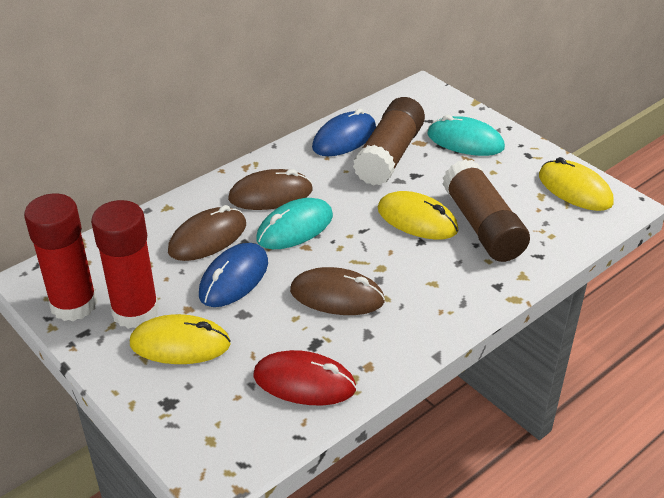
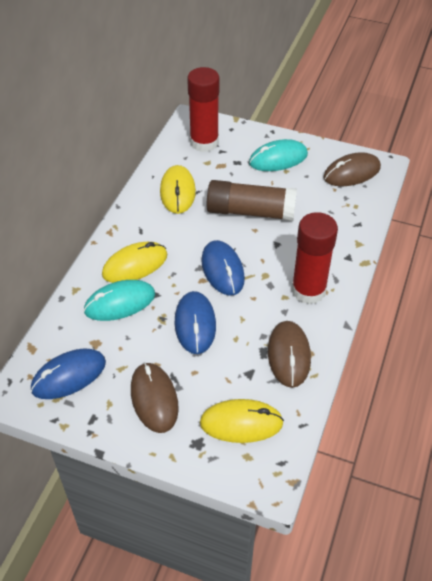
blue mouse: [199,243,268,307] [312,108,376,156] = 2 -> [31,348,106,399] [175,291,216,354] [201,240,245,295] = 3
brown glue stick: [353,97,425,186] [443,159,530,262] = 2 -> [207,180,297,221] = 1
red mouse: [253,350,357,405] = 1 -> none = 0

